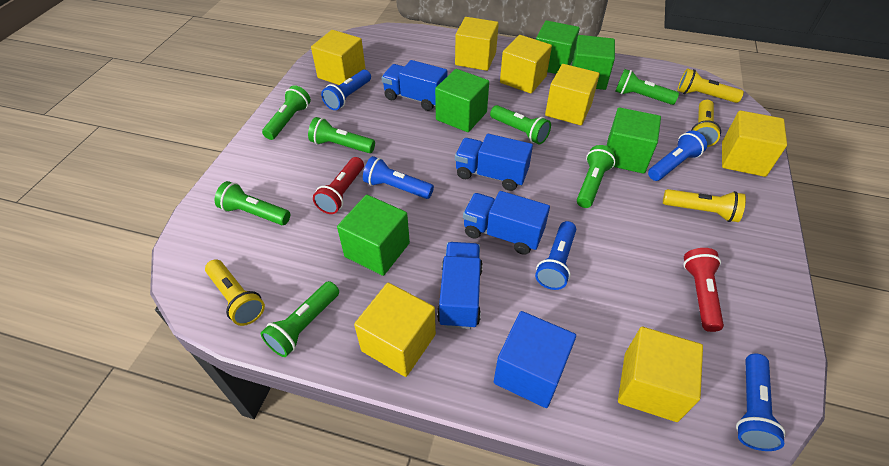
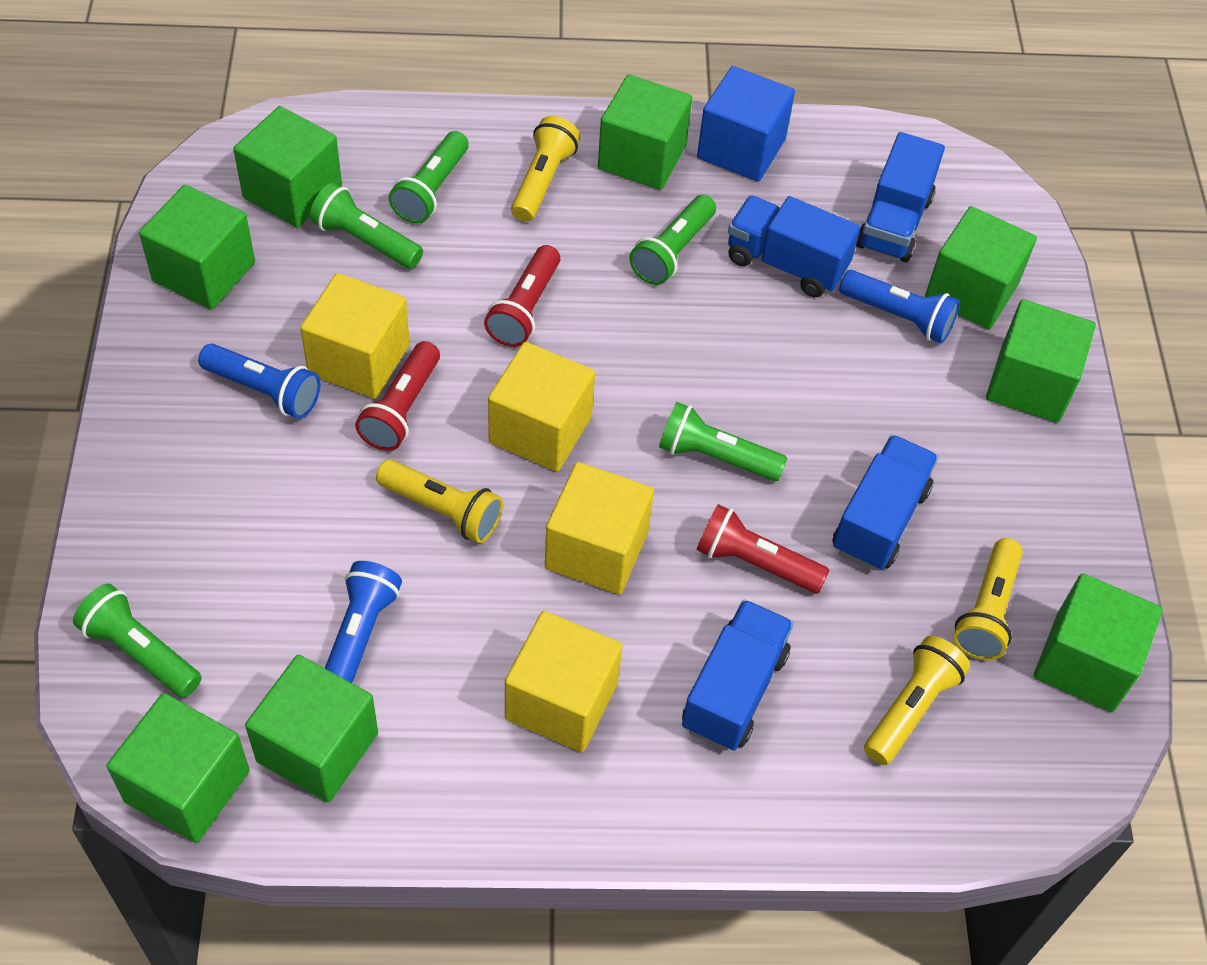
blue flashlight: [321,70,371,110] [363,156,434,199] [535,221,576,290] [648,130,707,181] [736,353,786,451] = 5 -> [198,343,321,419] [325,561,402,683] [839,270,960,343] = 3
green cube: [337,195,410,276] [435,69,489,132] [536,20,580,74] [572,35,615,90] [607,107,661,174] = 5 -> [106,693,250,843] [139,185,255,310] [233,106,342,228] [245,655,378,802] [598,74,692,190] [925,206,1037,329] [986,299,1096,423] [1034,573,1163,712] = 8
green flashlight: [215,181,290,225] [261,281,339,357] [262,85,311,140] [308,117,375,153] [490,105,551,144] [577,145,616,208] [615,69,679,105] = 7 -> [73,584,202,698] [310,183,423,269] [389,131,469,224] [629,195,716,285] [659,402,787,481] = 5
red flashlight: [313,157,364,214] [683,248,724,332] = 2 -> [355,341,440,451] [484,245,560,347] [696,504,830,593] = 3
yellow cube: [311,30,366,85] [354,283,436,377] [455,17,499,71] [500,35,552,94] [545,64,600,125] [618,327,703,422] [722,110,787,177] = 7 -> [300,273,410,399] [488,342,595,472] [505,611,623,752] [545,462,654,594] = 4

